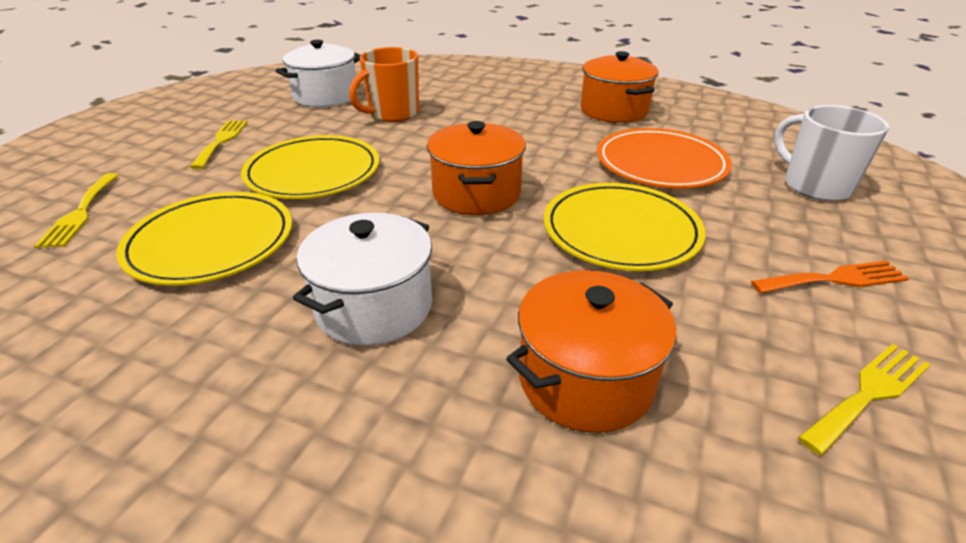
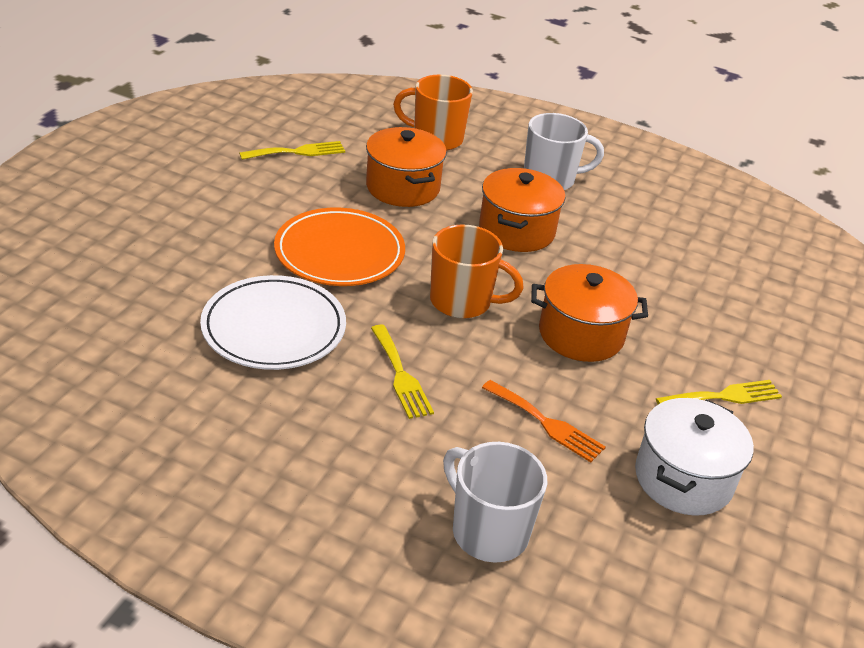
orange mug: [349,47,419,122] = 1 -> [393,75,473,151] [430,224,524,319] = 2
white mug: [774,105,889,201] = 1 -> [443,442,547,563] [524,113,604,190] = 2
white plate: none = 0 -> [200,275,346,370] = 1
white pot: [276,40,360,107] [293,213,432,346] = 2 -> [635,398,754,516] = 1
yellow plate: [116,192,292,286] [241,135,379,199] [544,183,706,271] = 3 -> none = 0

